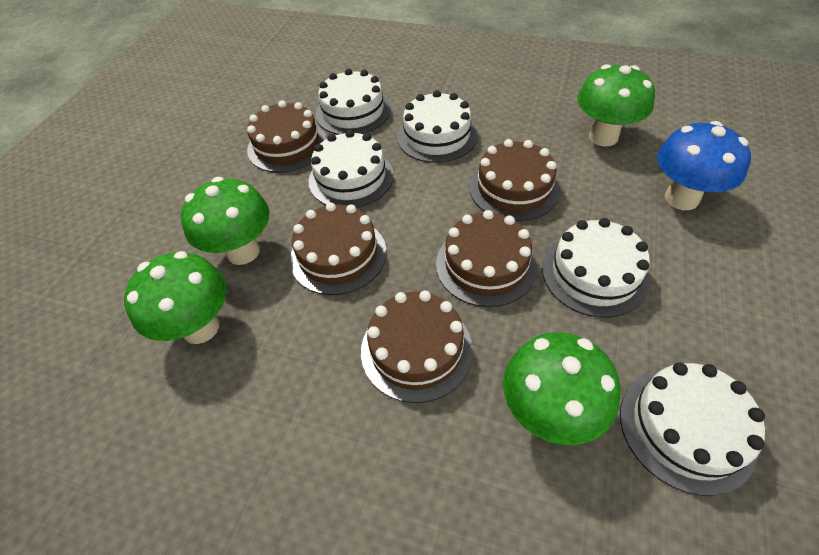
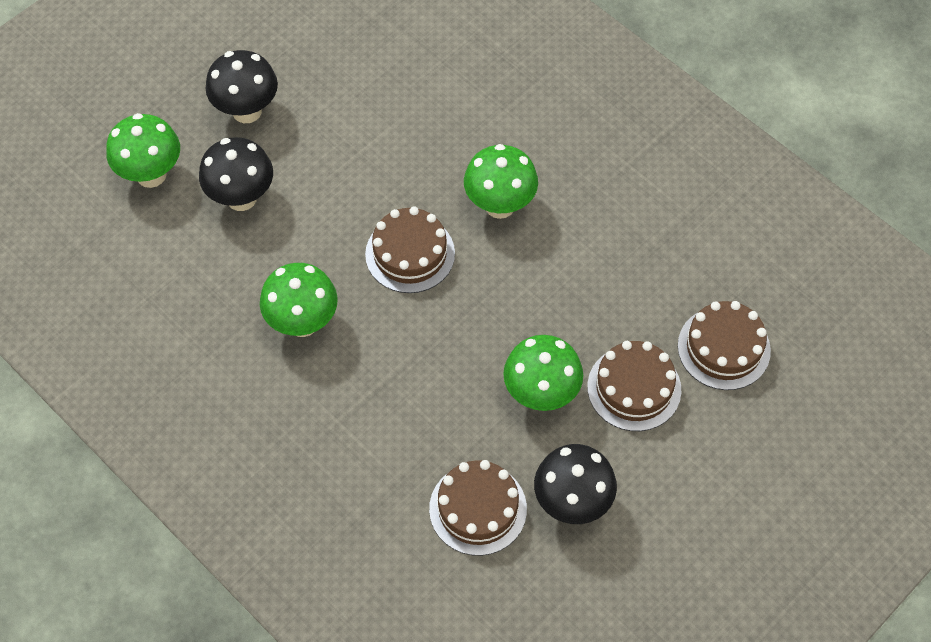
black mushroom: none = 0 -> [199,137,273,211] [205,50,278,123] [534,444,617,524] = 3
blue mushroom: [657,121,751,210] = 1 -> none = 0
brown cake: [247,100,327,173] [290,202,386,295] [361,290,473,403] [436,210,537,307] [470,139,560,221] = 5 -> [365,206,455,293] [429,460,527,556] [587,341,681,431] [678,301,771,390] = 4
white cake: [309,130,394,208] [316,69,391,135] [397,90,477,163] [542,218,650,318] [620,363,765,496] = 5 -> none = 0

